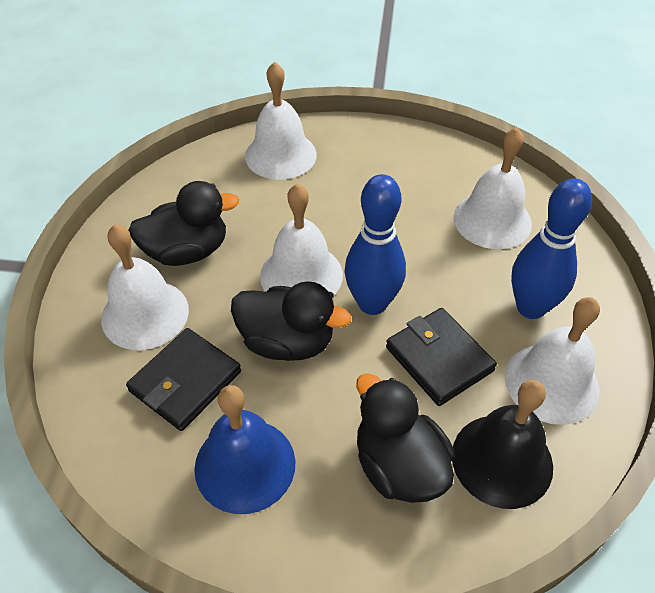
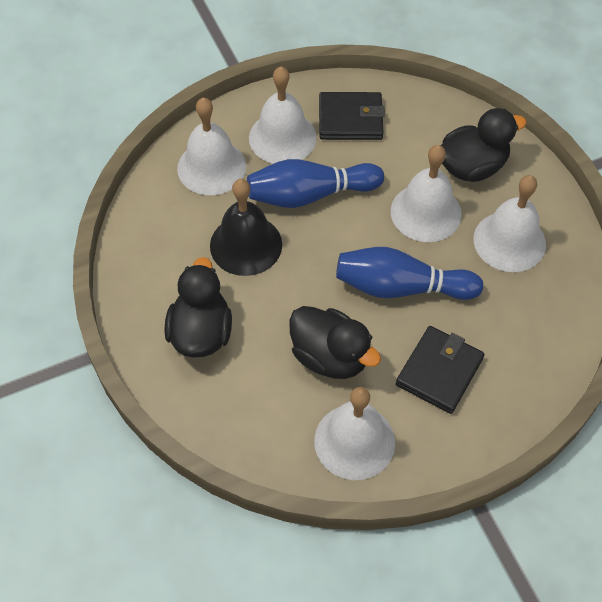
blue bell: [194,385,295,514] = 1 -> none = 0

